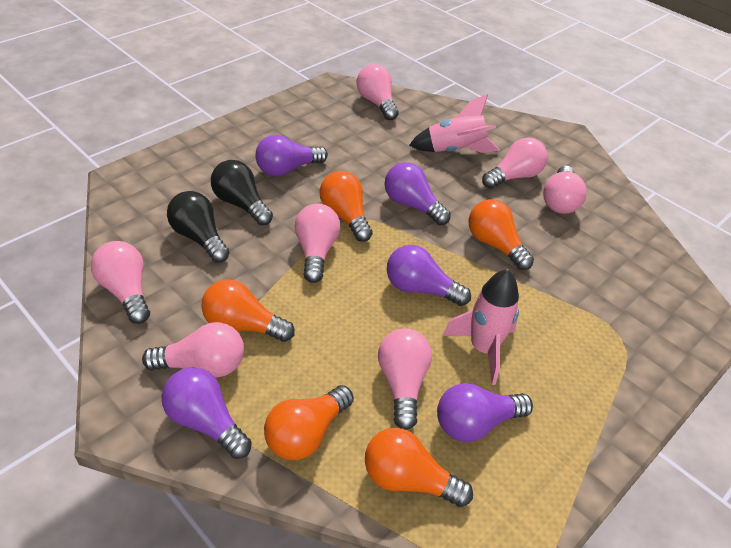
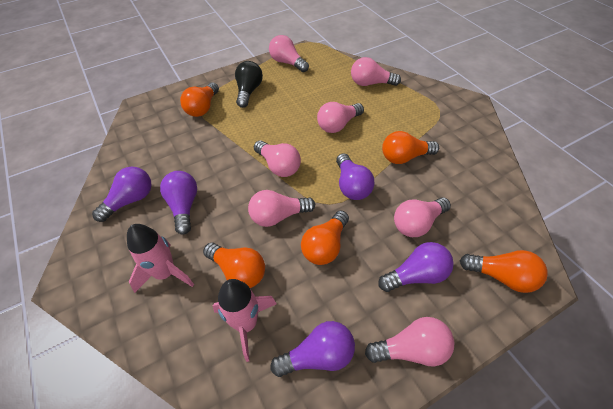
black light bulb: [167,191,230,263] [211,160,273,226] = 2 -> [235,61,263,108] = 1

